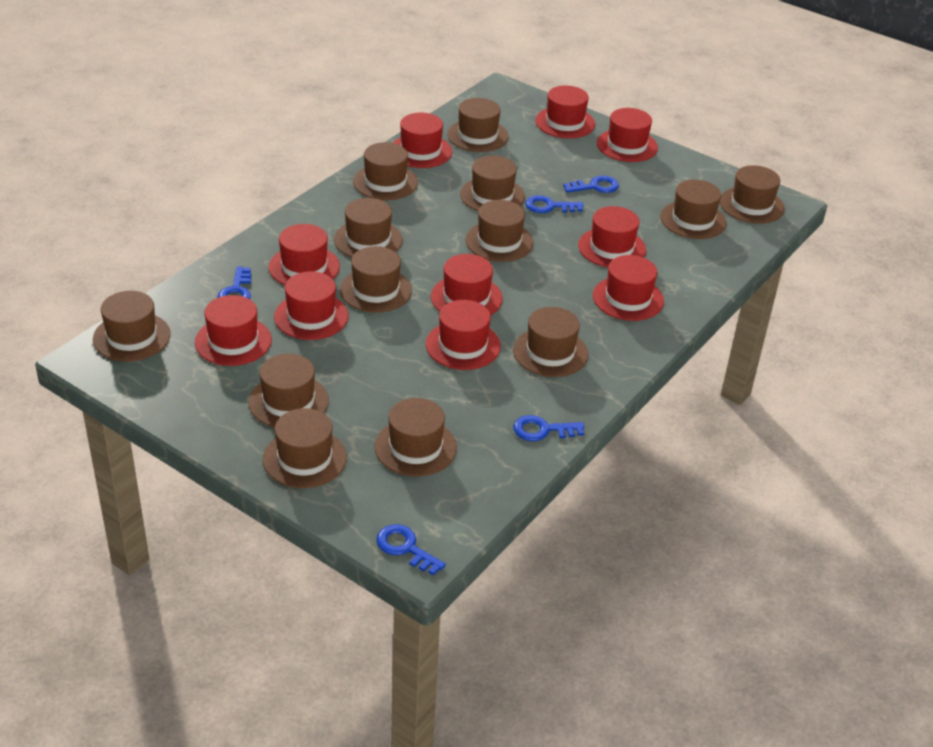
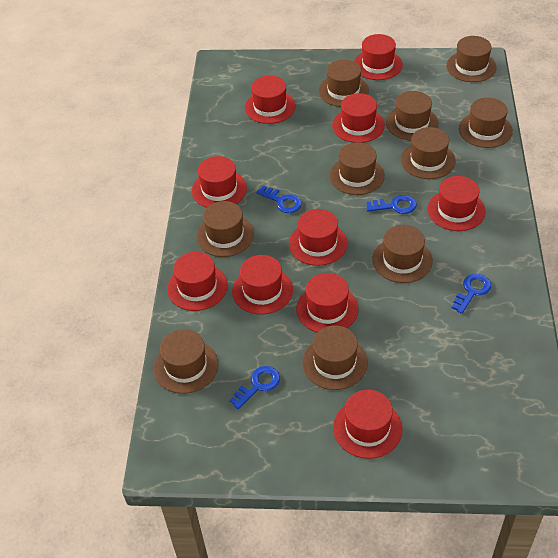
blue key: [217,267,251,299] [376,524,446,576] [513,415,584,441] [525,195,584,213] [563,176,619,193] = 5 -> [230,366,280,409] [257,186,302,213] [366,195,417,214] [452,274,491,314] = 4
brown hat: [93,291,171,361] [248,354,329,428] [263,408,347,488] [334,198,403,257] [340,246,412,312] [353,142,418,200] [375,398,457,477] [447,98,508,152] [460,156,525,211] [465,200,534,262] [513,307,588,377] [660,180,727,239] [720,165,785,224] = 13 -> [154,329,218,394] [196,201,254,257] [302,325,368,390] [319,60,369,107] [329,142,385,195] [372,225,433,283] [386,91,439,141] [401,127,456,179] [446,36,497,82] [459,97,513,148] = 10

